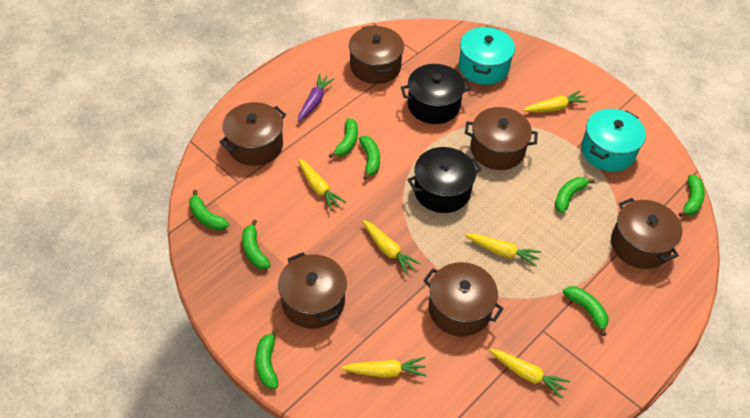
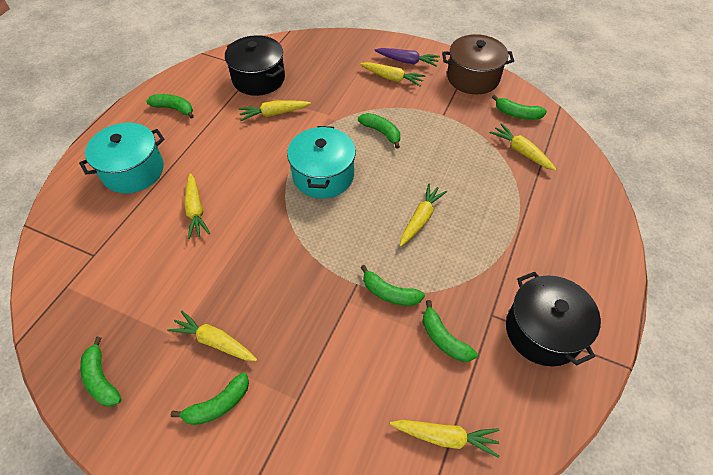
brown pot: [220,102,286,166] [278,252,347,329] [349,25,404,84] [423,262,504,337] [465,107,538,170] [611,198,682,269] = 6 -> [442,34,514,94] = 1
green banana: [189,190,229,230] [242,219,270,269] [256,328,278,389] [329,118,358,158] [359,136,380,180] [555,177,595,213] [563,286,609,336] [679,174,705,217] = 8 -> [80,337,122,407] [146,94,194,119] [171,372,249,425] [358,113,400,149] [361,265,425,306] [423,300,477,362] [492,95,547,120] = 7
yellow carrot: [298,159,346,211] [341,357,427,378] [362,220,421,275] [465,234,541,267] [489,349,570,398] [523,90,588,112] = 6 -> [167,310,257,361] [184,173,210,239] [239,100,311,121] [360,62,426,86] [390,420,499,458] [400,184,447,246] [489,123,556,171] = 7

